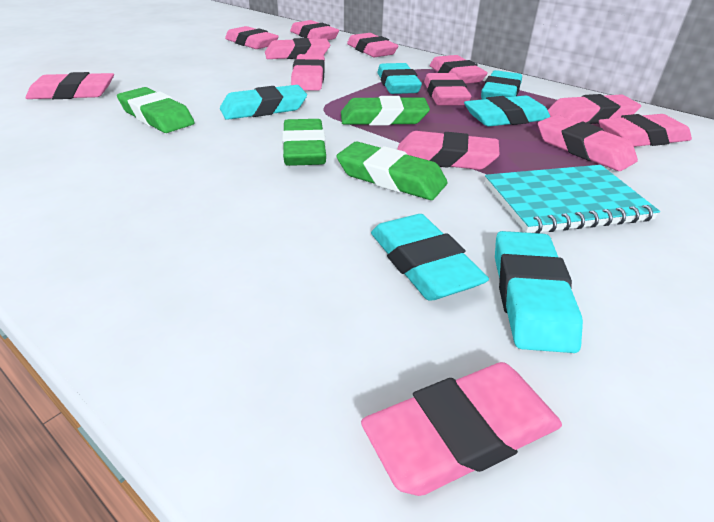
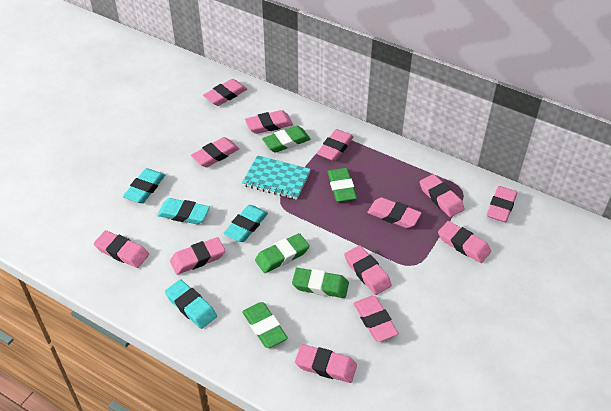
green eraser: [117,87,195,133] [282,119,326,166] [336,142,448,200] [341,96,430,125] = 4 -> [242,302,288,348] [255,233,310,273] [262,126,311,153] [292,268,349,298] [328,168,357,202] = 5
turquoise eraser: [220,85,307,120] [371,214,489,301] [378,63,422,94] [464,95,551,127] [481,70,522,99] [495,231,583,353] = 6 -> [123,168,165,203] [157,198,210,224] [165,279,217,329] [223,205,268,242] = 4

